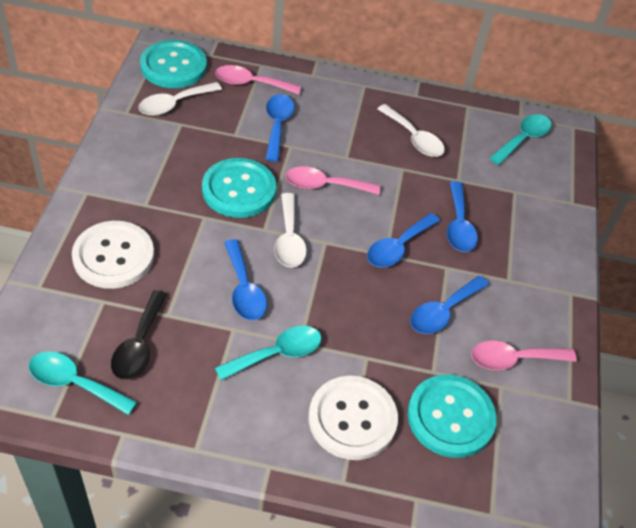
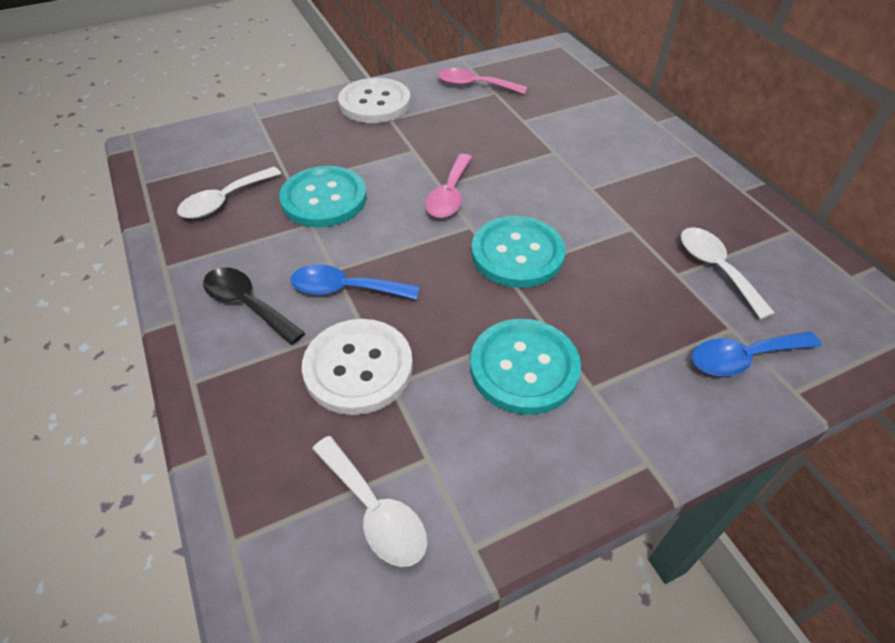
blue spoon: [224,239,267,320] [266,94,294,162] [367,213,440,268] [410,276,489,334] [447,181,478,252] = 5 -> [290,265,419,300] [692,332,821,376] = 2
pink spoon: [215,65,301,94] [285,166,380,195] [471,341,577,370] = 3 -> [425,154,472,218] [438,68,527,94] = 2
turquoise spoon: [29,351,137,415] [215,326,322,380] [490,114,551,165] = 3 -> none = 0

